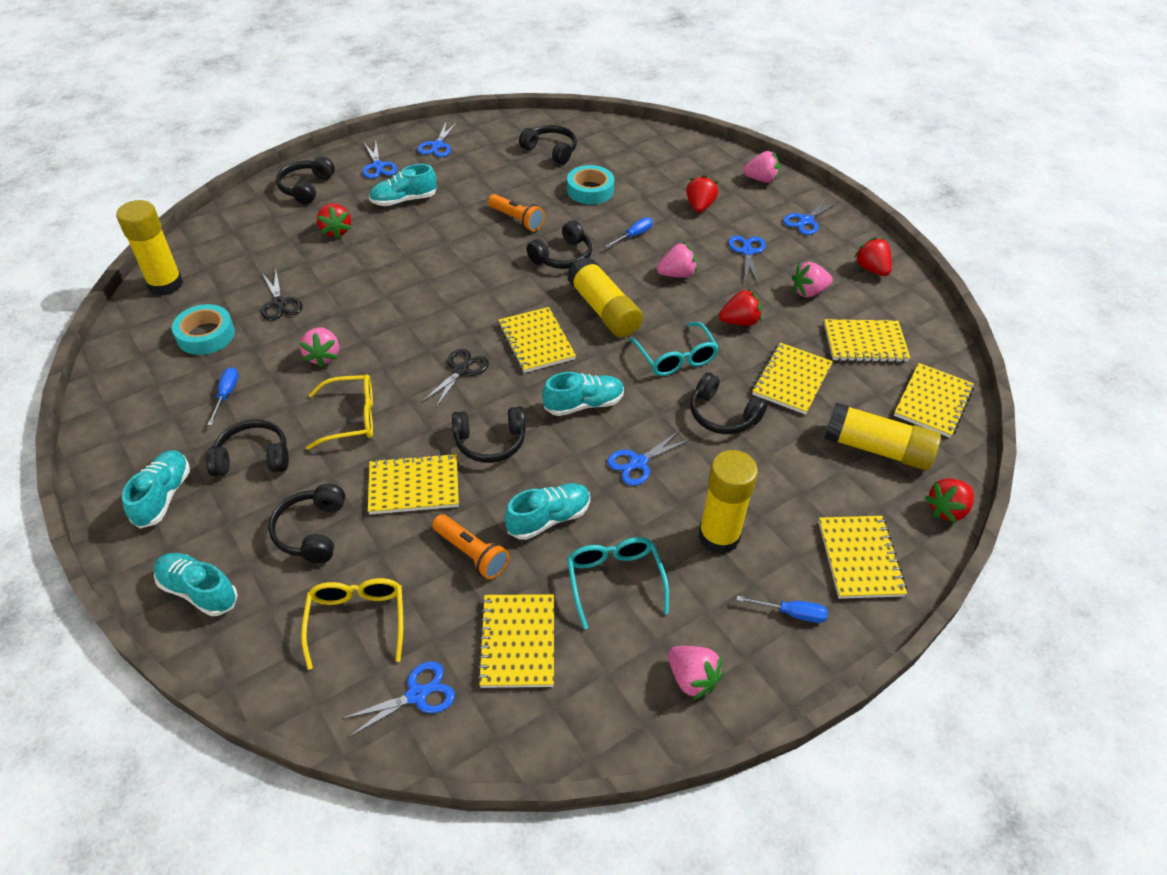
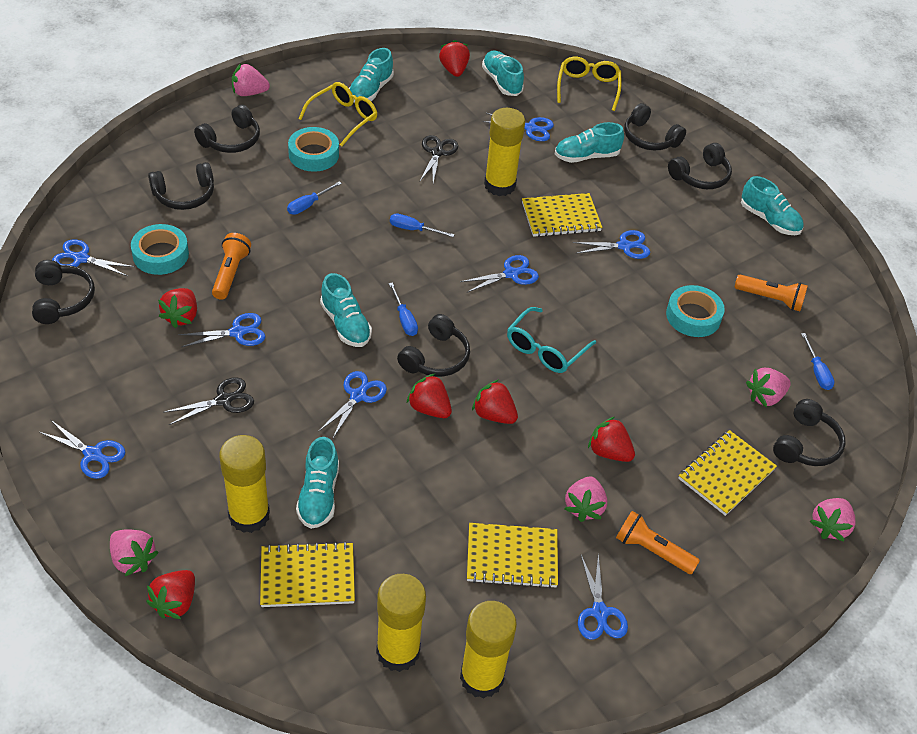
blue scissors: [341,661,455,738] [362,141,397,179] [418,122,458,157] [607,430,691,486] [728,236,766,282] [783,197,838,235] = 6 -> [39,420,126,479] [52,239,135,277] [179,313,266,347] [318,371,387,438] [460,255,539,293] [483,113,554,141] [573,230,650,259] [578,554,628,640] = 8
blue screwdriver: [207,367,239,426] [605,217,653,248] [737,596,828,623] = 3 -> [287,181,342,215] [389,282,418,336] [390,214,455,237] [801,333,834,390] = 4
orange flashlight: [432,514,509,579] [488,194,545,232] = 2 -> [212,233,251,300] [616,511,700,574] [734,274,808,311] = 3
red strawberry: [317,203,351,239] [686,175,718,213] [719,289,762,326] [854,237,892,276] [925,478,974,523] = 5 -> [146,570,195,619] [158,288,197,328] [407,374,452,418] [439,40,470,77] [472,380,518,424] [588,417,635,462] = 6
turquoise glasses: [567,537,669,629] [629,322,719,376] = 2 -> [507,307,596,373] = 1
turquoise shoe: [122,450,190,529] [154,553,238,616] [369,164,437,206] [505,483,590,540] [542,372,624,416] = 5 -> [296,437,339,529] [320,273,372,347] [349,48,394,103] [482,51,524,96] [555,122,624,163] [741,176,804,235] = 6
turquoise tape: [172,304,235,355] [567,165,614,205] = 2 -> [131,224,189,275] [288,127,339,172] [666,285,725,337] = 3
yellow notebook: [368,453,459,514] [477,594,554,688] [498,307,576,373] [752,342,833,415] [819,516,907,599] [824,319,910,362] [894,363,974,438] = 7 -> [260,541,355,607] [467,523,558,589] [522,193,602,237] [678,430,777,516] = 4

